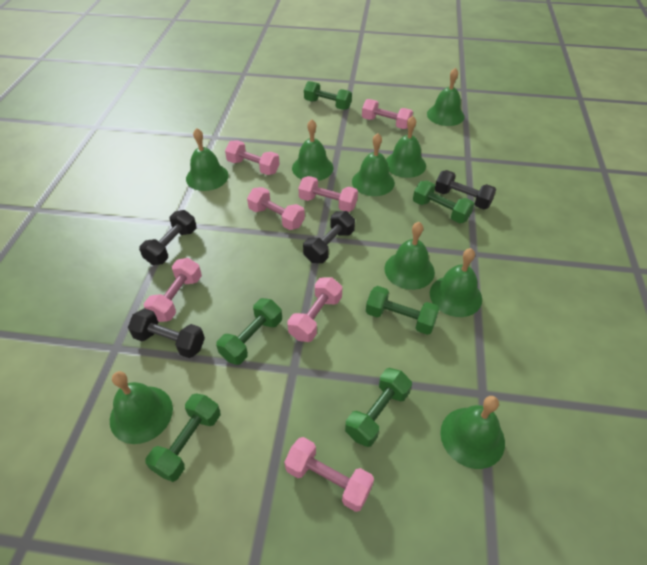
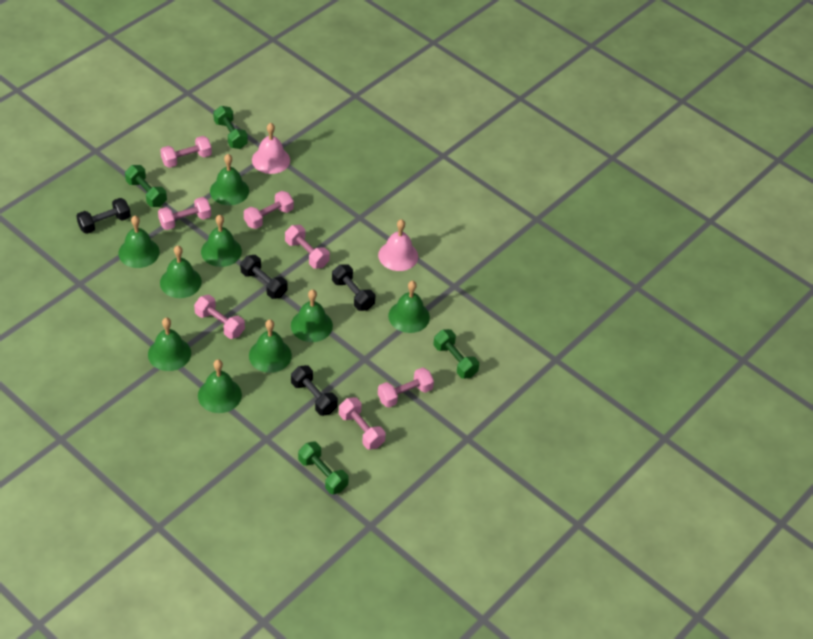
green dumbbell: [146,393,220,482] [216,298,282,365] [304,81,352,110] [345,368,412,447] [366,286,440,335] [413,181,474,223] = 6 -> [125,165,167,207] [213,106,248,149] [298,441,349,494] [434,329,479,379] = 4
pink bell: none = 0 -> [252,123,290,174] [378,219,418,271] = 2

